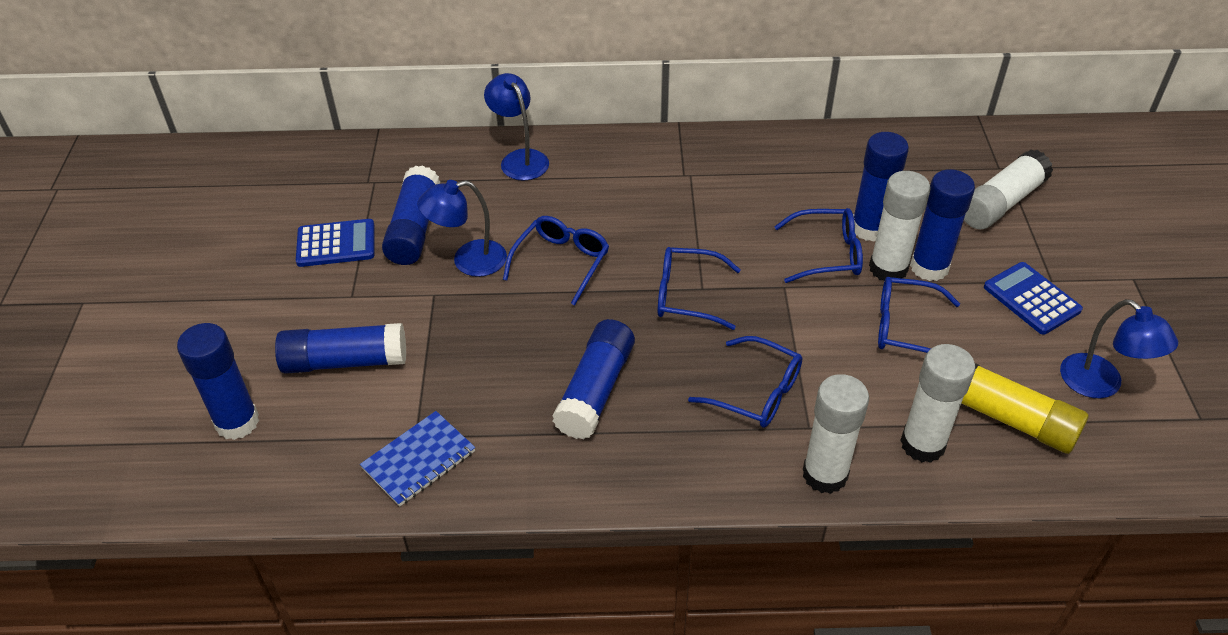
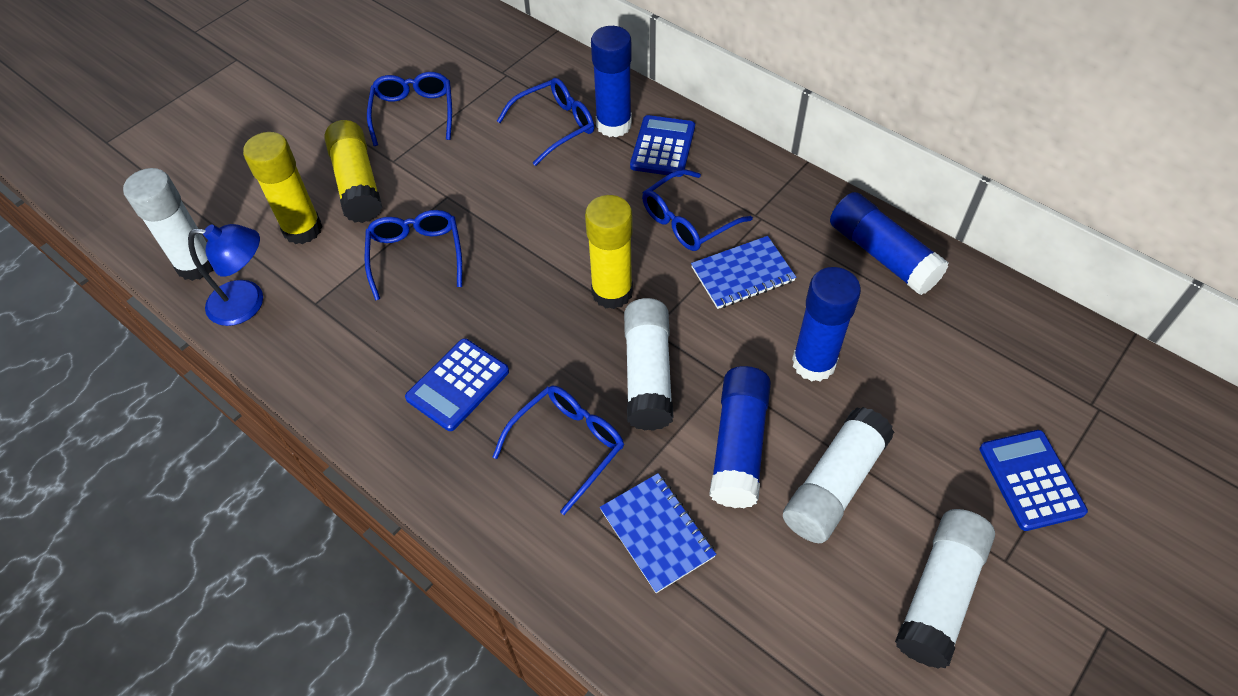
blue calculator: [296,219,374,267] [984,262,1083,335] = 2 -> [405,338,509,431] [630,115,695,177] [979,430,1088,531] = 3
blue glue stick: [177,323,259,440] [275,323,406,374] [382,166,440,265] [553,319,635,439] [853,132,909,242] [910,169,975,281] = 6 -> [591,26,632,137] [709,366,771,508] [792,267,861,382] [830,192,949,295] = 4
blue lamp: [417,180,507,277] [484,73,549,181] [1060,299,1178,398] = 3 -> [188,224,263,326] = 1
blue notebook: [360,411,475,507] = 1 -> [600,473,716,593] [691,236,796,309] = 2
yellow glue stick: [962,363,1088,454] = 1 -> [243,132,322,244] [324,120,383,223] [585,195,633,309] = 3

